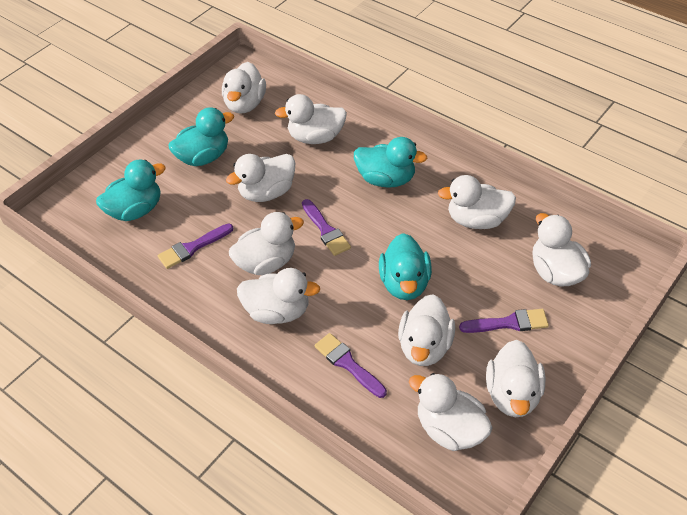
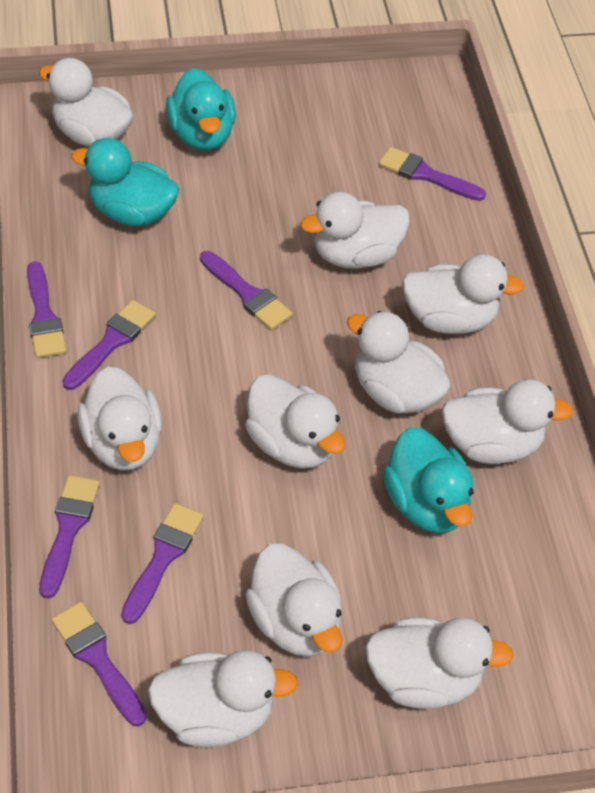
purple brush: [158,223,233,269] [302,199,351,256] [314,333,387,398] [459,309,549,333] = 4 -> [27,262,66,358] [39,475,100,599] [52,602,147,726] [62,300,155,390] [121,503,204,624] [200,251,292,330] [378,147,486,201] = 7
turquoise duck: [96,160,166,221] [168,107,234,166] [354,137,428,188] [379,233,432,300] = 4 -> [71,138,180,226] [166,68,236,151] [383,427,474,534] = 3

